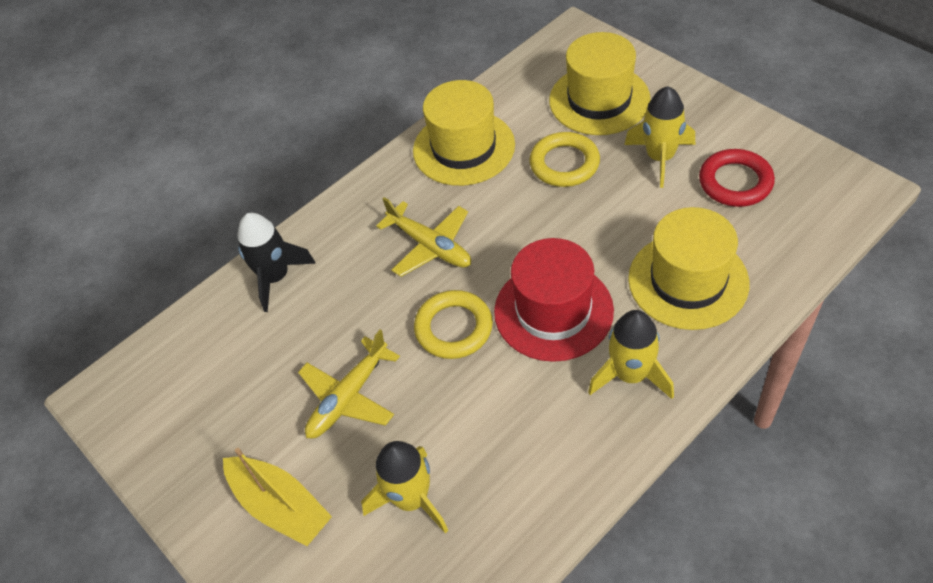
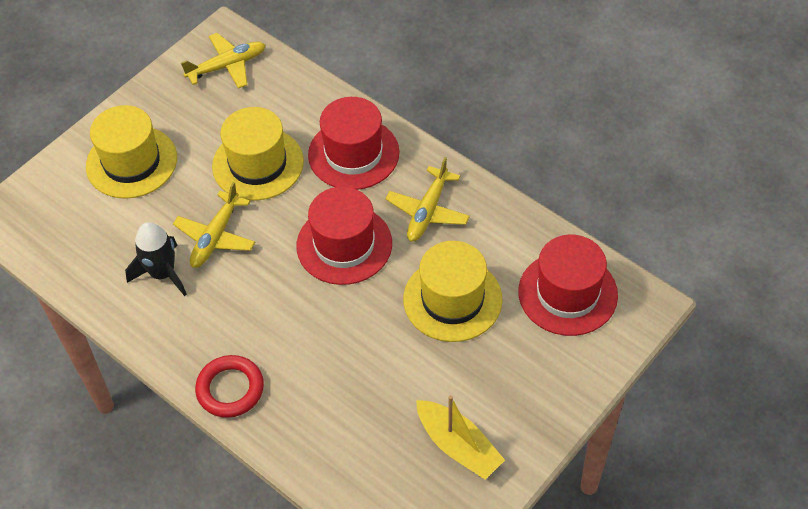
red hat: [494,238,614,362] = 1 -> [296,187,392,285] [308,97,399,190] [518,235,618,336] = 3
yellow plane: [298,330,400,439] [376,197,471,277] = 2 -> [173,182,255,268] [181,33,266,89] [385,157,470,242] = 3
yellow ring: [414,290,493,359] [529,132,600,187] = 2 -> none = 0
yellow rocket: [361,441,448,533] [588,310,674,399] [624,86,695,188] = 3 -> none = 0

